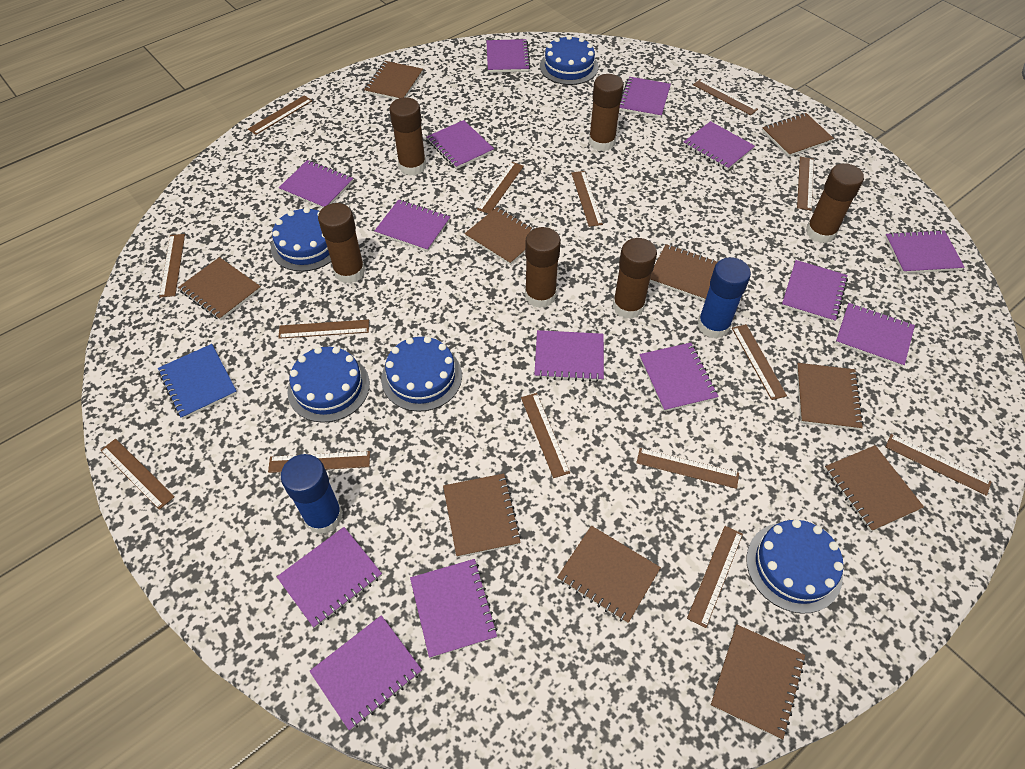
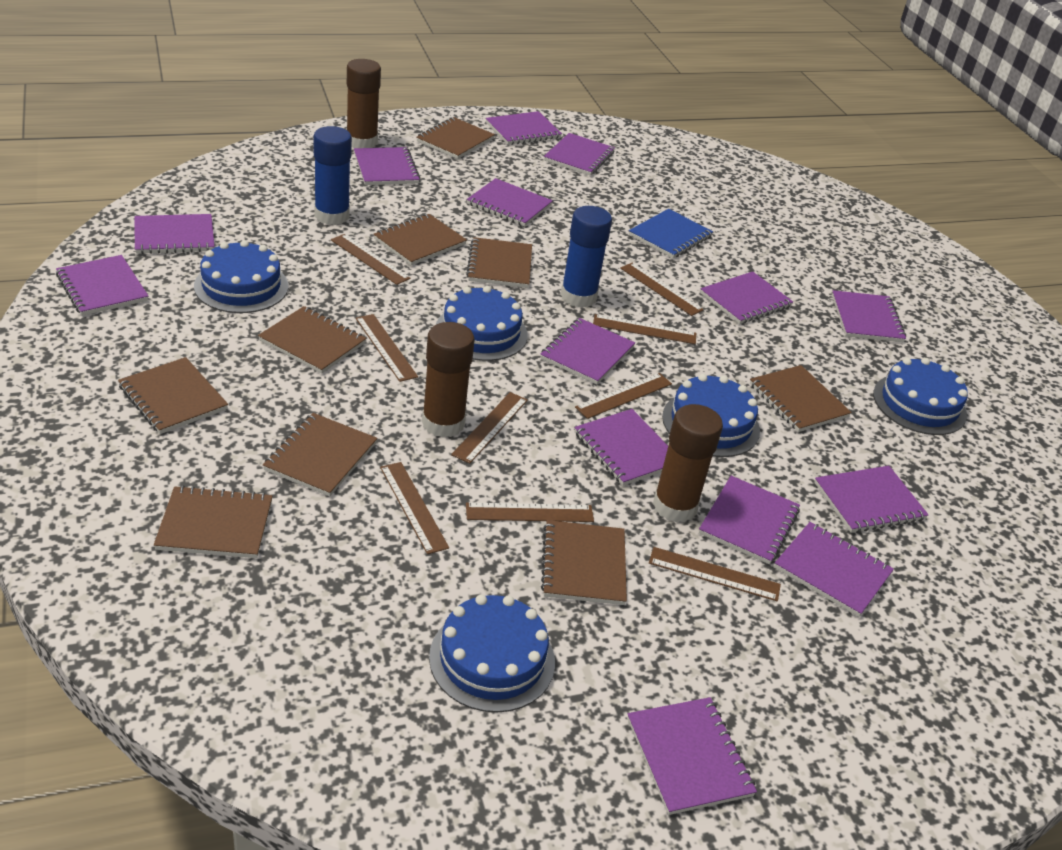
brown glue stick: [318,203,365,284] [389,97,426,176] [525,227,561,308] [589,74,624,151] [613,238,657,319] [806,163,864,243] = 6 -> [347,59,381,148] [422,322,474,438] [653,404,723,522] = 3
brown notebook: [178,257,261,321] [364,61,423,100] [443,474,521,557] [464,207,535,265] [557,526,661,624] [650,244,717,301] [710,624,805,739] [762,113,834,157] [797,363,864,430] [825,445,924,532] = 10 -> [118,357,228,434] [154,485,273,558] [258,306,366,374] [263,413,377,497] [374,214,467,265] [416,117,495,159] [466,237,532,288] [541,520,627,605] [750,365,852,432] = 9
brown ruler: [100,439,175,510] [159,234,185,297] [248,95,312,135] [268,451,370,473] [278,320,369,339] [477,162,524,214] [521,393,570,478] [571,171,603,227] [636,448,739,489] [687,526,743,628] [693,79,758,115] [732,324,787,400] [797,157,814,210] [886,434,992,496] = 14 -> [331,234,410,285] [356,314,418,382] [380,462,449,554] [451,392,528,464] [466,502,594,522] [575,373,672,419] [593,314,696,344] [620,263,704,316] [649,547,781,601] = 9

